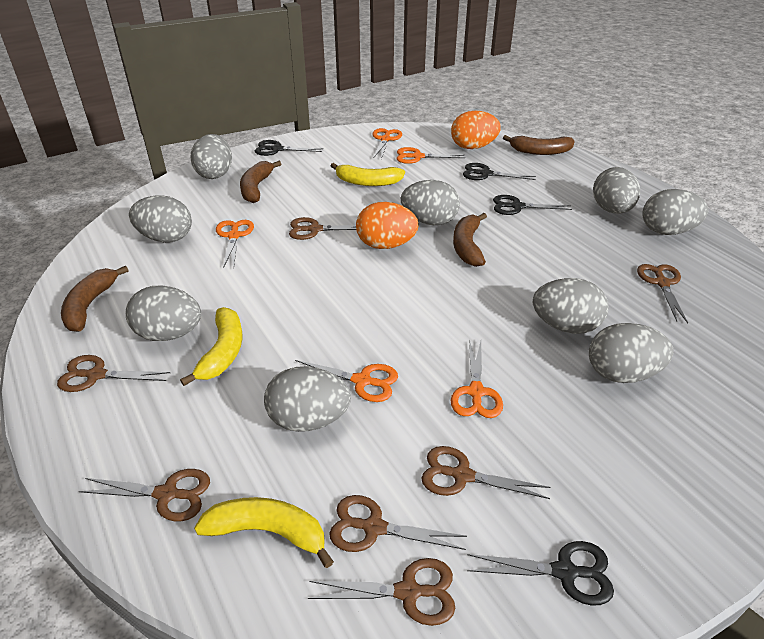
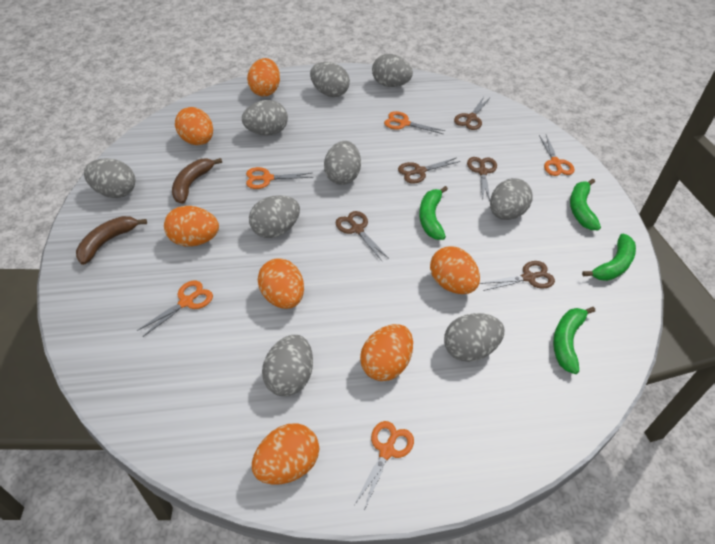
black scissors: [255,140,323,156] [463,163,536,180] [467,541,614,606] [493,195,572,215] = 4 -> none = 0
brown banana: [61,266,129,332] [240,161,281,203] [453,213,487,267] [503,135,574,155] = 4 -> [76,216,147,265] [172,158,222,204] = 2
brown scissors: [57,355,170,392] [79,469,210,522] [289,217,356,240] [308,558,455,626] [329,495,467,552] [421,446,550,499] [637,264,688,323] = 7 -> [336,211,389,261] [398,157,461,184] [454,97,490,130] [467,157,497,201] [480,261,555,291] = 5
green banana: none = 0 -> [419,186,448,240] [553,307,595,374] [570,179,601,230] [582,234,636,281] = 4
orange egg: [356,202,419,249] [451,111,501,149] = 2 -> [164,206,219,247] [175,107,213,145] [247,58,280,96] [252,423,319,484] [258,258,304,309] [360,324,413,381] [430,246,480,294] = 7
yellow banana: [180,307,242,386] [194,497,334,568] [331,163,405,186] = 3 -> none = 0

